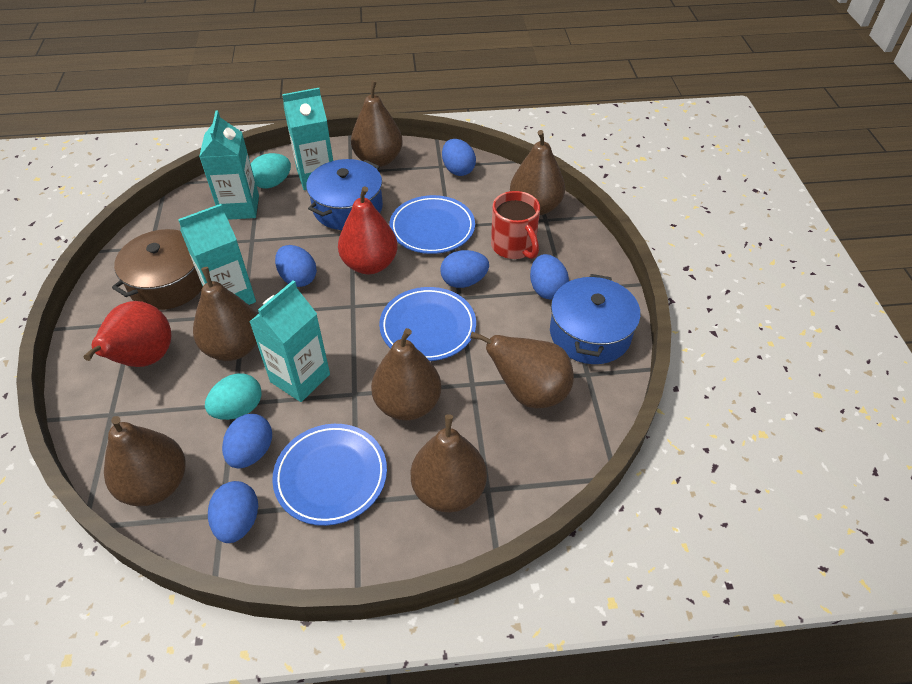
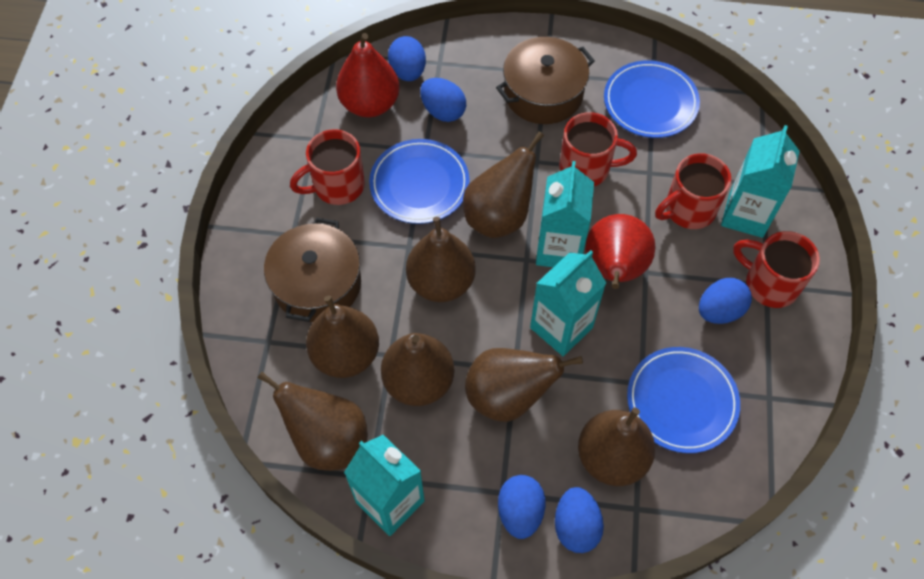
blue egg: [208,481,258,543] [222,414,272,468] [275,245,317,287] [440,250,489,288] [442,139,476,176] [530,254,569,300] = 6 -> [388,36,426,81] [420,78,466,122] [498,475,546,539] [555,487,604,553] [699,278,752,324] = 5
blue pot: [306,159,383,230] [550,274,641,364] = 2 -> none = 0
brown pot: [112,229,203,310] = 1 -> [264,217,361,322] [496,37,595,124] = 2
red mug: [491,191,540,259] = 1 -> [290,129,365,205] [559,112,637,186] [655,153,732,229] [733,231,820,308] = 4
turquoise egg: [205,373,262,420] [251,153,291,189] = 2 -> none = 0

